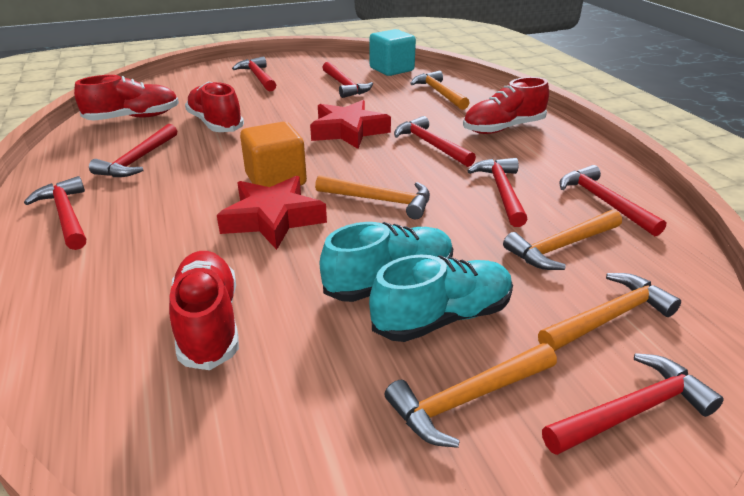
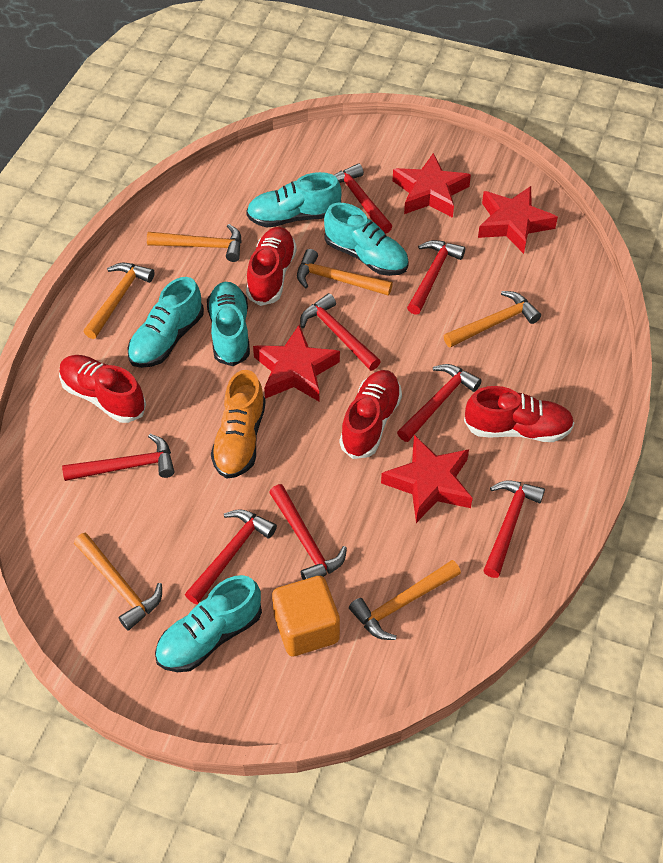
orange hammer: [315,175,430,219] [385,343,557,448] [410,71,469,110] [503,210,622,270] [538,273,681,351] = 5 -> [74,533,162,631] [84,263,154,339] [147,224,242,262] [297,249,393,296] [349,560,461,640] [444,291,541,348] = 6
orange shoe: none = 0 -> [211,370,266,479] = 1
red star: [217,176,327,250] [310,100,391,149] = 2 -> [253,325,340,401] [381,435,473,523] [393,153,471,218] [478,186,558,254] = 4
turquoise cube: [369,29,416,76] = 1 -> none = 0
turquoise shoe: [320,222,453,302] [369,254,513,342] = 2 -> [127,277,204,368] [155,575,262,672] [207,282,250,366] [246,172,342,228] [324,203,409,276] = 5

